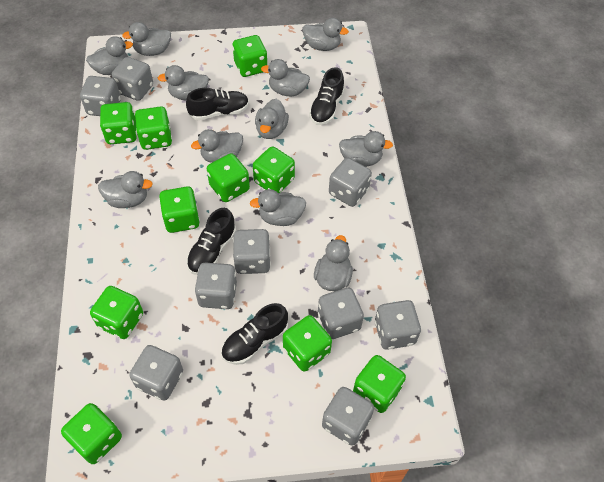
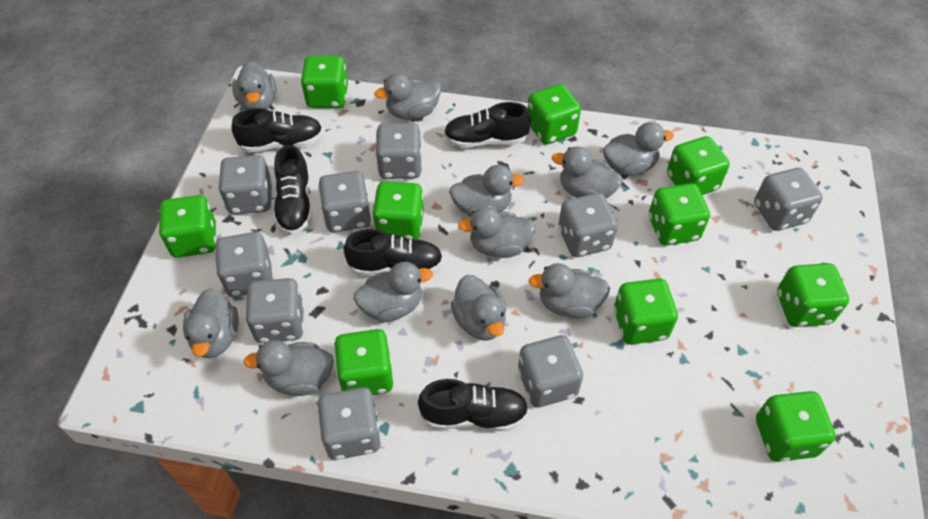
black shoe: [186,88,249,120] [187,208,236,275] [221,303,288,365] [309,67,344,125] = 4 -> [231,108,323,153] [273,145,312,235] [343,229,443,276] [418,379,529,431] [444,102,531,148] = 5

